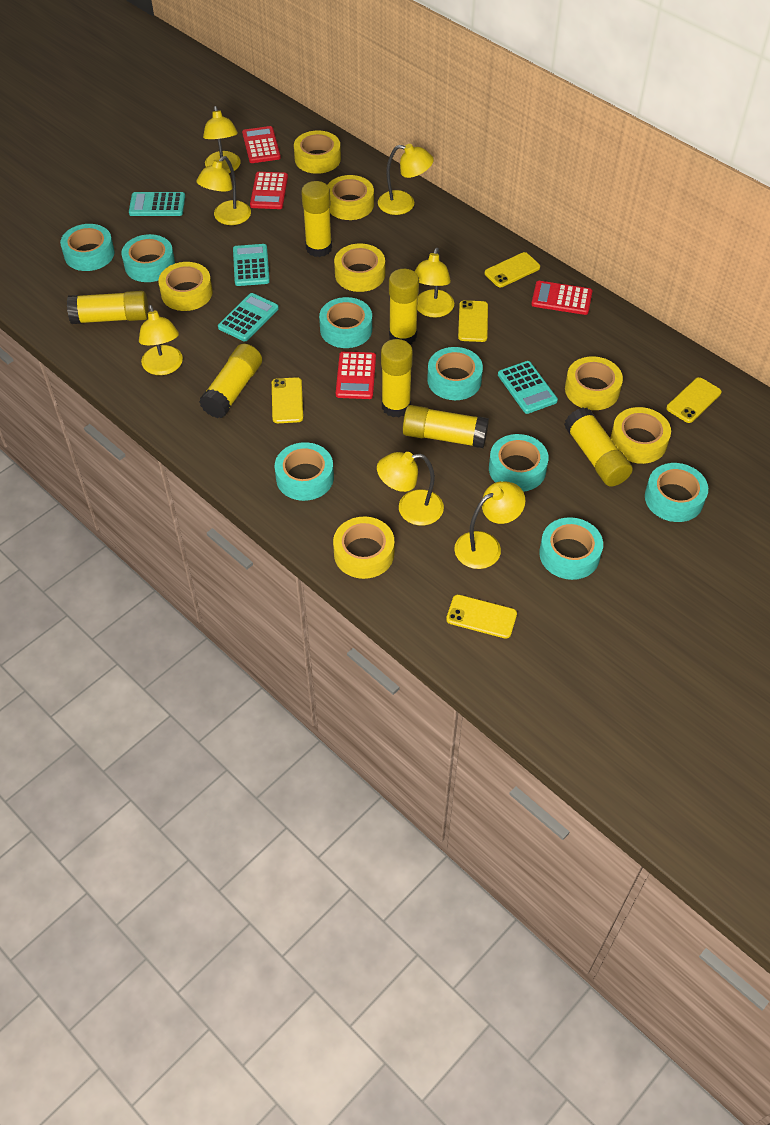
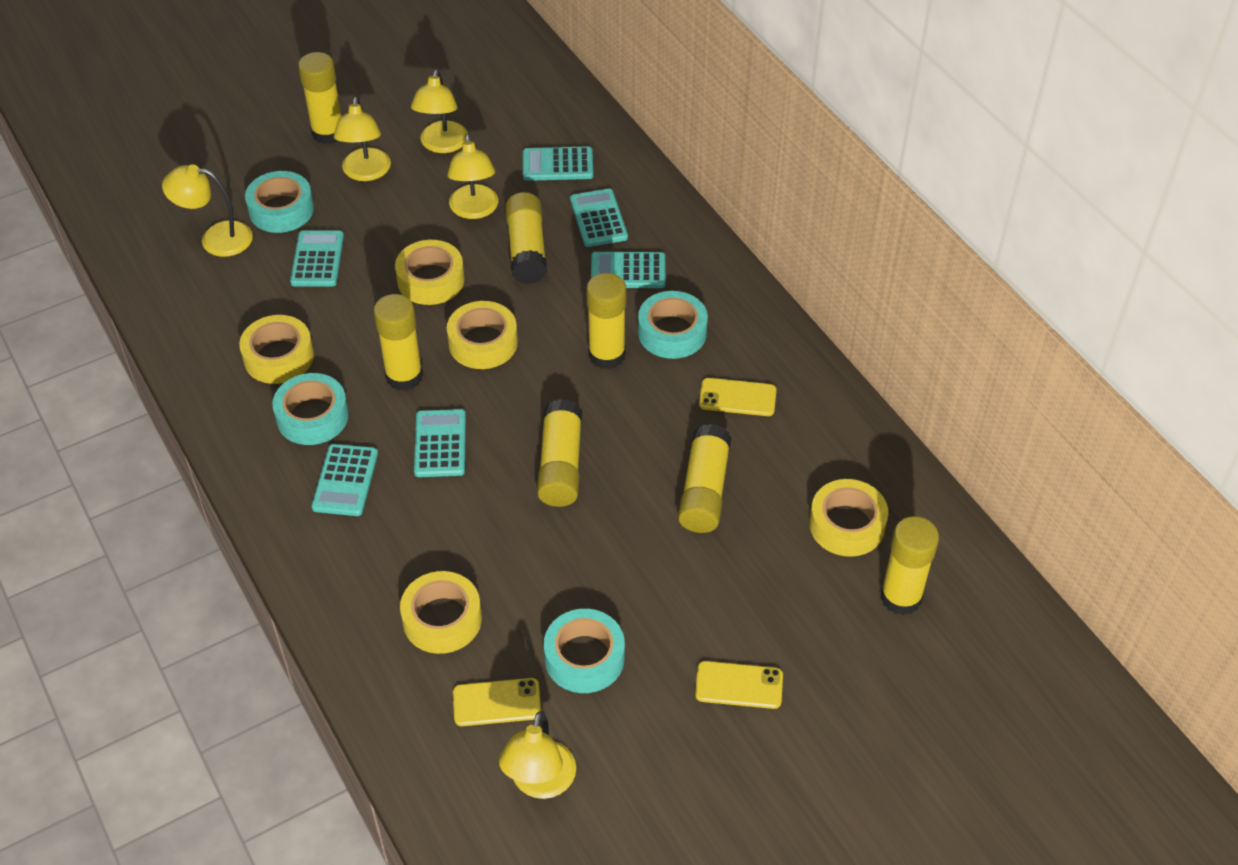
red calculator: [242,126,281,163] [250,172,288,209] [336,352,376,399] [531,281,592,315] = 4 -> none = 0
turquoise calculator: [129,192,185,216] [218,293,279,341] [233,244,270,286] [498,361,558,414] = 4 -> [290,230,344,287] [311,444,378,516] [414,409,466,477] [523,146,593,181] [570,189,628,247] [591,252,665,288] = 6
turquoise tape: [60,224,115,271] [121,234,175,282] [275,442,334,501] [319,297,372,348] [427,347,483,400] [489,434,549,492] [539,517,603,580] [645,463,708,522] = 8 -> [245,171,314,233] [272,373,349,445] [544,609,625,693] [638,291,708,359] = 4
yellow lamp: [139,305,183,375] [196,156,251,225] [203,106,241,173] [377,452,444,526] [378,144,434,215] [415,247,454,318] [454,481,525,569] = 7 -> [162,165,253,257] [334,97,391,181] [411,69,468,153] [447,134,498,219] [499,711,576,799] = 5
yellow phone: [272,377,303,423] [446,594,517,639] [458,300,488,342] [485,252,540,287] [666,377,722,423] = 5 -> [453,678,541,726] [695,661,783,709] [699,378,777,416] = 3
yellow tape: [158,262,213,311] [294,131,341,174] [328,175,374,220] [333,517,394,579] [334,243,385,292] [565,356,623,410] [610,407,671,464] = 7 -> [239,315,314,384] [395,240,465,305] [400,571,482,654] [447,301,518,369] [809,479,888,557] = 5

